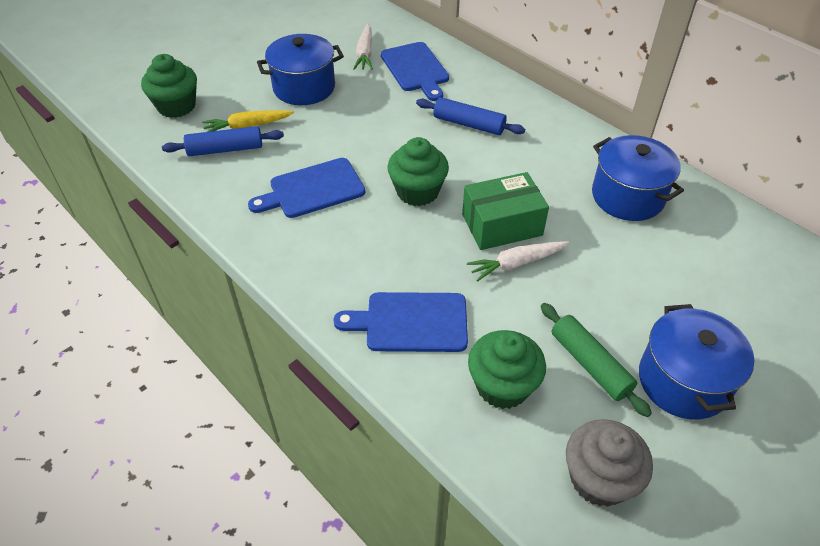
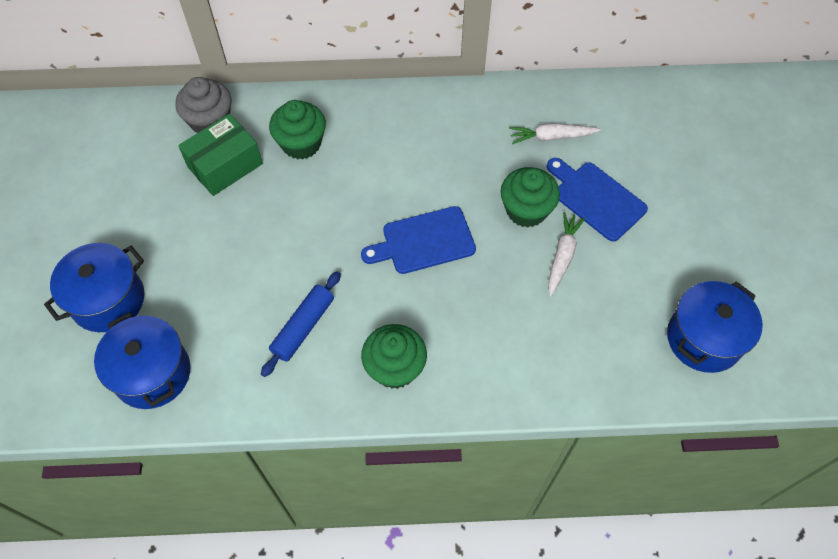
blue cutting board: [248,158,365,218] [333,292,468,352] [381,42,449,101] = 3 -> [361,206,476,274] [547,158,648,241] = 2
blue rolling pin: [162,126,284,156] [416,97,525,135] = 2 -> [261,271,341,377] = 1
green rolling pin: [541,303,652,417] = 1 -> none = 0
yellow carrot: [202,110,294,132] = 1 -> none = 0

